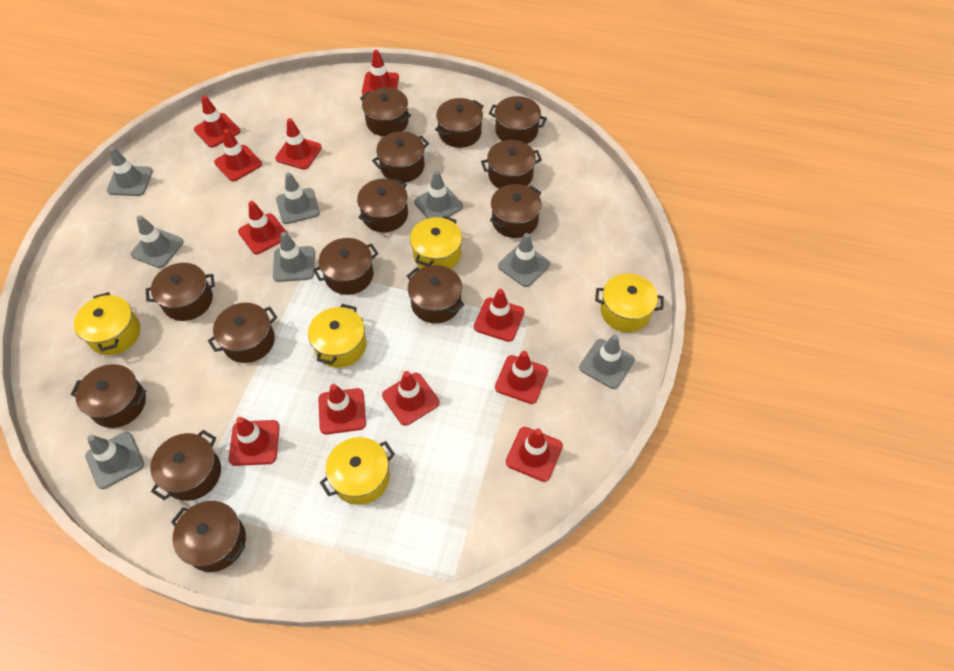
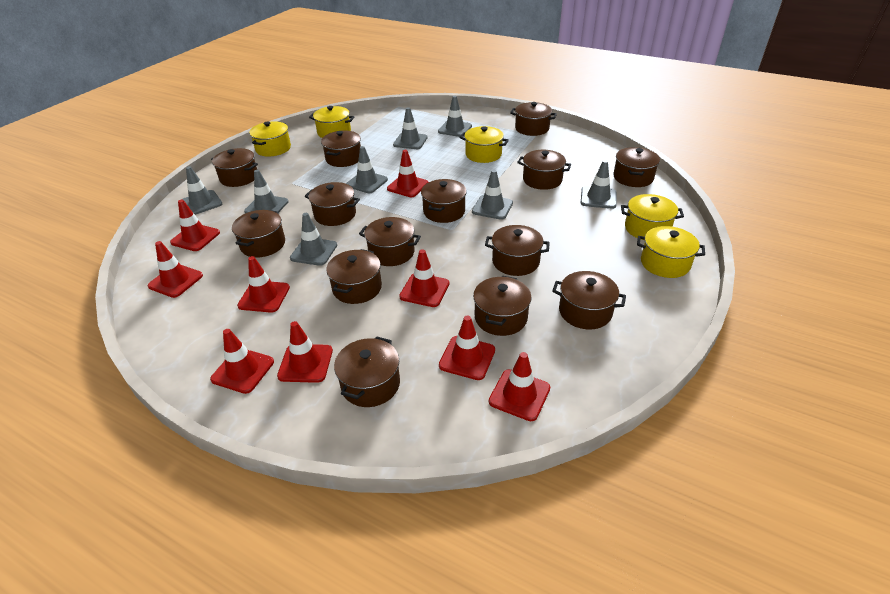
red traffic cone: [194,96,240,147] [214,129,262,181] [229,417,280,466] [238,201,288,254] [275,118,322,170] [318,384,366,434] [362,50,399,95] [382,371,439,426] [474,289,524,342] [495,351,548,404] [506,427,563,482] = 11 -> [147,241,203,298] [170,199,220,251] [210,329,274,394] [237,256,290,313] [277,321,333,383] [387,150,429,197] [399,249,450,307] [439,316,495,380] [489,352,550,421] = 9

